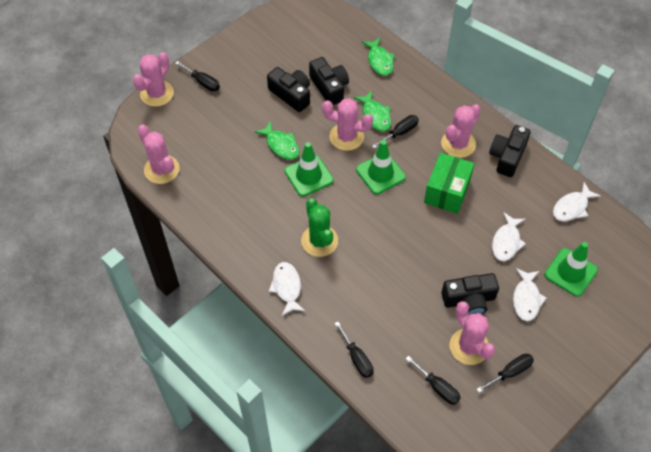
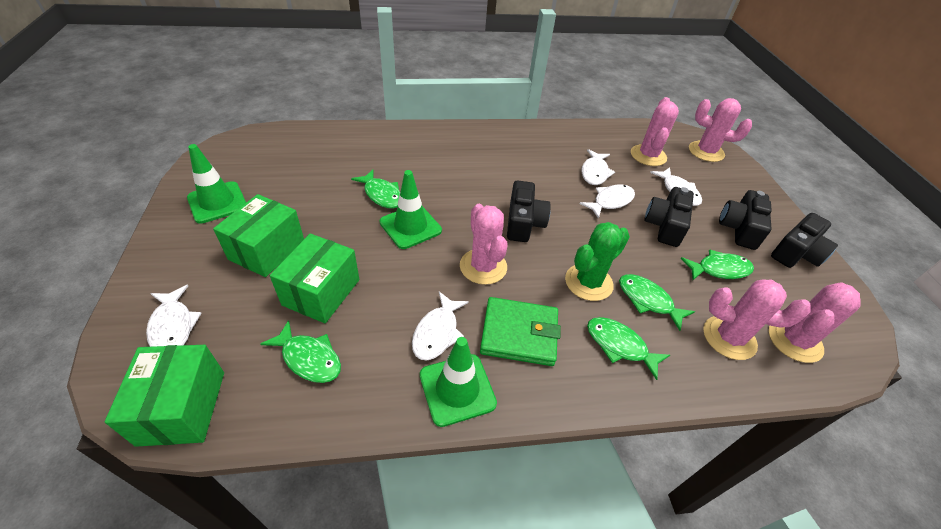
black screwdriver: [175,61,220,91] [334,322,374,378] [372,115,419,149] [405,356,461,405] [476,353,534,393] = 5 -> none = 0
green box: [424,153,474,214] = 1 -> [105,345,224,447] [213,194,304,277] [270,233,360,323] = 3
green fish: [254,121,300,160] [354,90,391,131] [362,37,395,76] = 3 -> [260,320,341,383] [351,170,400,209] [587,317,670,380] [619,274,695,331] [681,249,754,280] = 5
green wallet: none = 0 -> [480,297,561,366] = 1
white fish: [269,262,306,316] [492,212,526,261] [513,268,547,321] [553,182,601,221] = 4 -> [146,285,201,347] [412,292,469,361] [580,185,635,219] [581,149,615,185] [650,167,702,206] = 5

